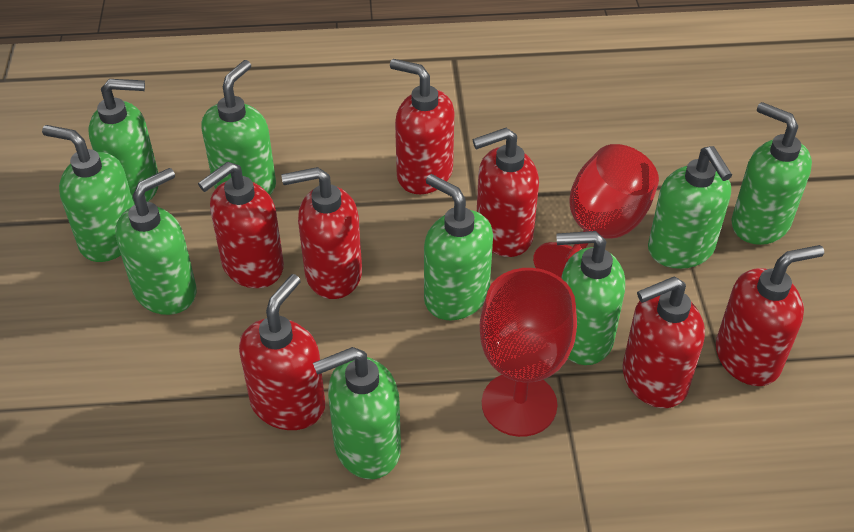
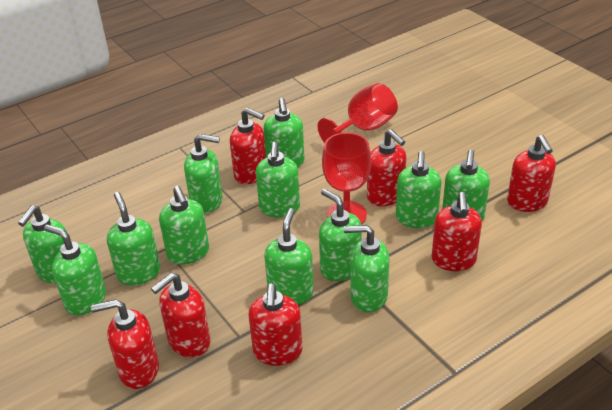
green soap dispenser: [42,125,134,262] [89,79,158,205] [115,168,197,315] [201,60,276,195] [313,347,401,479] [424,174,493,320] [556,231,625,365] [648,146,732,269] [731,102,812,245] = 9 -> [18,205,67,284] [44,224,106,315] [107,192,160,285] [159,186,209,265] [184,134,223,214] [256,142,300,218] [264,98,304,168] [264,208,314,305] [319,189,362,281] [344,225,390,313] [396,151,441,228] [442,150,490,221] = 12

